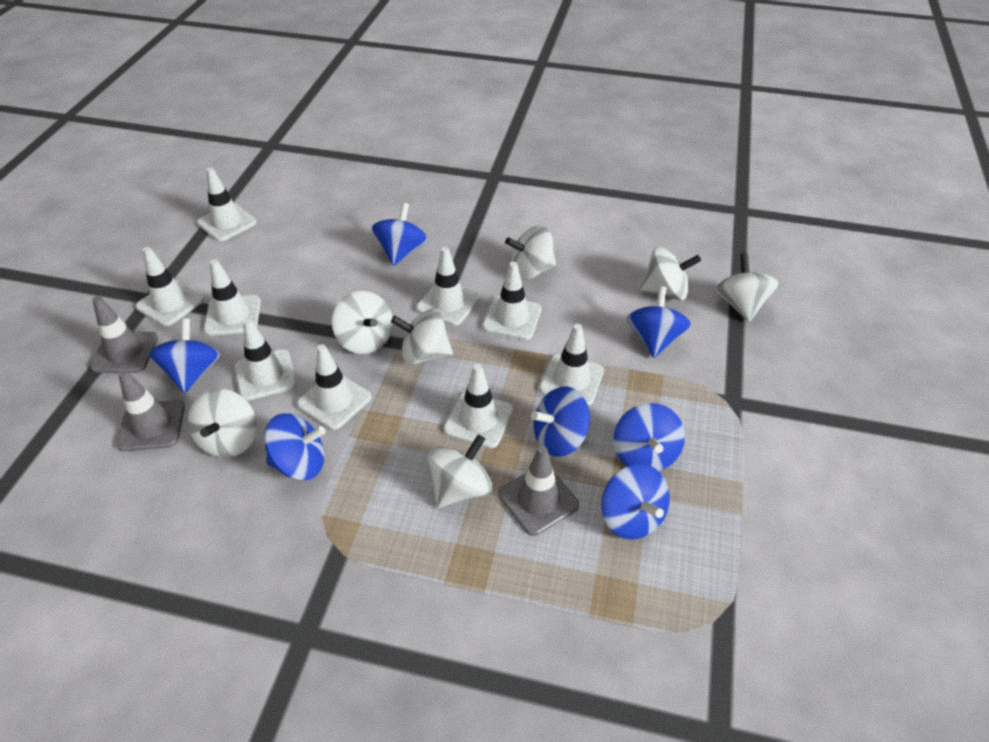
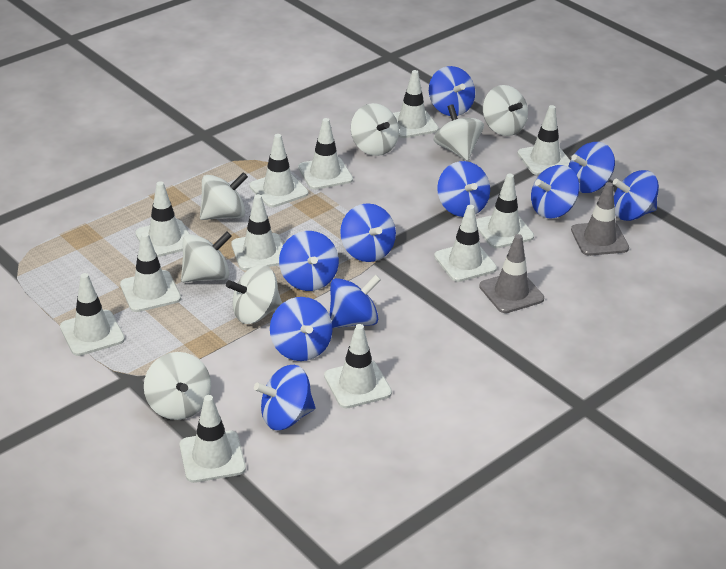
blue spinning top: [149,319,220,393] [264,413,326,481] [372,203,427,266] [531,387,590,457] [601,464,670,540] [613,403,685,471] [627,286,691,358] = 7 -> [254,365,315,430] [270,297,333,361] [279,231,339,291] [330,275,381,328] [340,203,396,262] [429,66,475,116] [437,161,490,217] [531,165,580,218] [568,142,615,193] [613,170,659,221] = 10
grey traffic cone: [90,296,158,373] [116,370,185,452] [499,445,579,536] = 3 -> [479,234,544,313] [571,182,629,256] = 2
white traffic cone: [136,247,204,326] [197,167,257,242] [204,259,261,336] [234,319,297,401] [297,344,371,430] [416,247,480,326] [444,364,513,448] [482,262,542,340] [539,324,604,406] = 9 -> [60,273,125,356] [120,233,181,312] [135,181,189,257] [180,395,246,483] [231,194,283,270] [249,134,308,207] [298,118,353,190] [324,324,392,408] [393,70,439,138] [434,205,497,282] [476,174,534,248] [517,105,570,175] = 12

